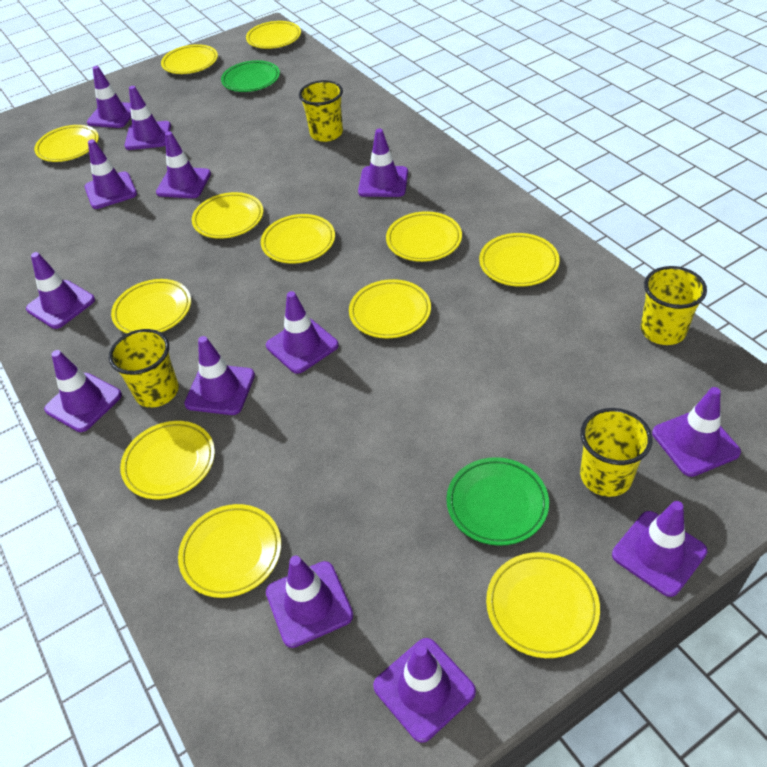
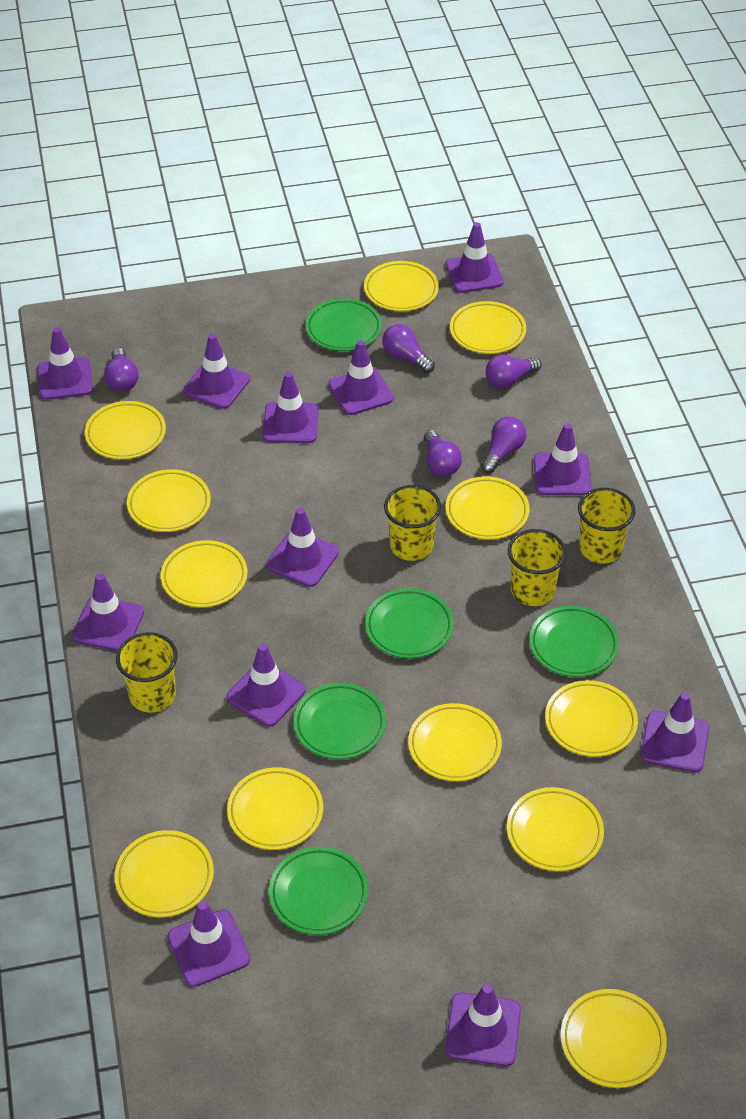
green plate: [221,60,280,92] [446,457,549,546] = 2 -> [269,847,368,935] [294,683,386,759] [306,299,382,351] [365,588,454,659] [529,606,619,677] = 5
purple light bulb: none = 0 -> [104,348,138,392] [382,324,435,373] [424,430,462,476] [481,417,527,473] [485,354,542,389] = 5
purple traffic cone: [26,252,95,329] [44,350,122,432] [85,139,137,209] [87,66,131,128] [125,86,171,150] [156,131,211,198] [184,336,255,415] [266,291,339,374] [266,556,353,648] [358,129,408,197] [373,638,476,743] [612,501,707,597] [652,387,741,477] = 13 -> [37,327,93,400] [72,574,144,651] [168,901,250,987] [183,334,250,409] [227,644,306,727] [263,372,319,443] [266,508,339,587] [328,340,393,415] [445,984,521,1066] [446,222,504,293] [534,423,591,495] [640,692,709,773] = 12

